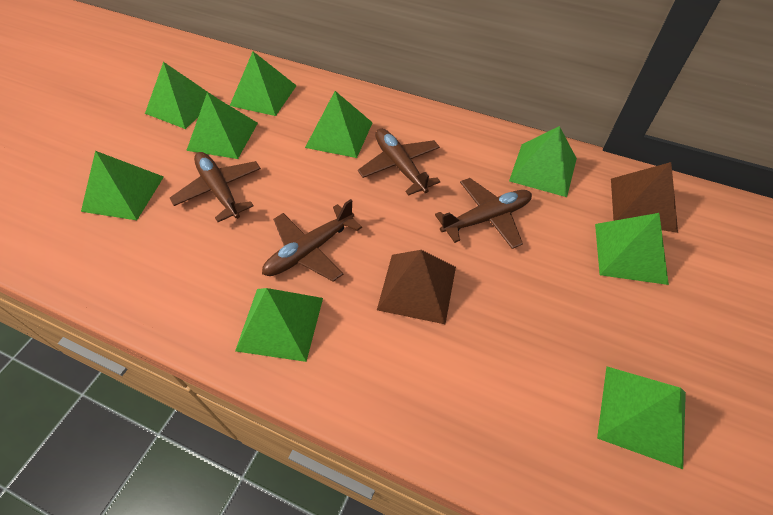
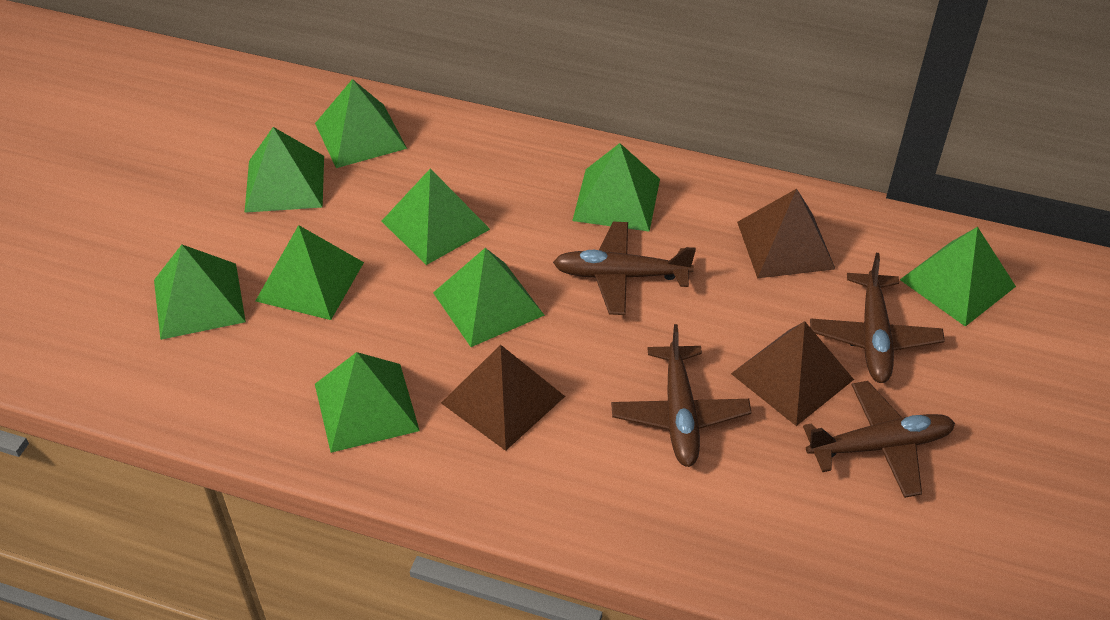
brown pyramid: [377,250,456,324] [611,162,678,233] = 2 -> [441,345,565,451] [731,321,854,426] [737,189,835,278] = 3

